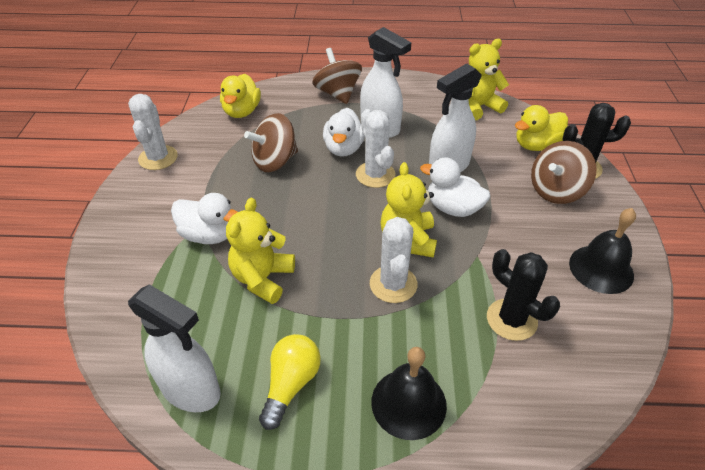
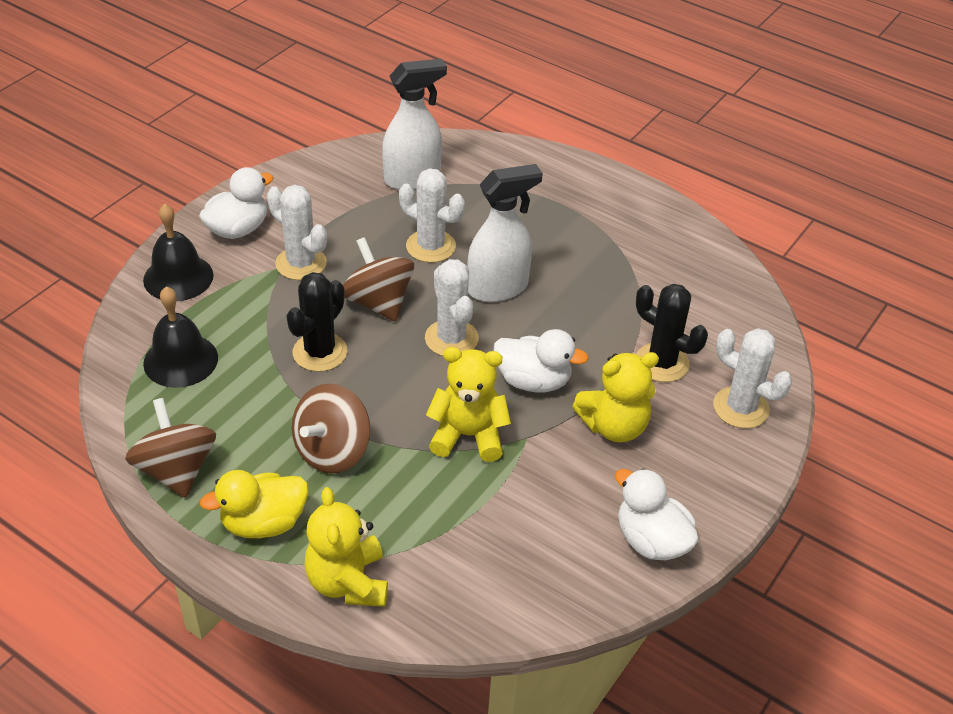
white cactus: [128,94,178,170] [356,109,396,188] [370,217,417,303] = 3 -> [267,185,327,280] [399,168,465,263] [425,259,479,356] [713,328,792,428] = 4
white spray bottle: [128,284,221,412] [360,27,411,138] [429,63,482,172] = 3 -> [382,59,447,190] [467,164,543,302] = 2
yellow duck: [220,74,261,118] [515,105,568,151] = 2 -> [199,470,308,538] = 1
yellow light bulb: [259,334,321,430] = 1 -> none = 0

